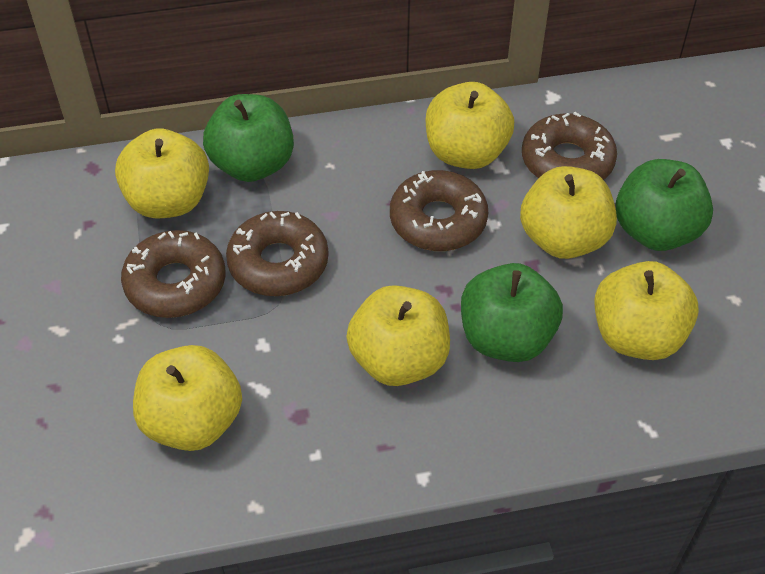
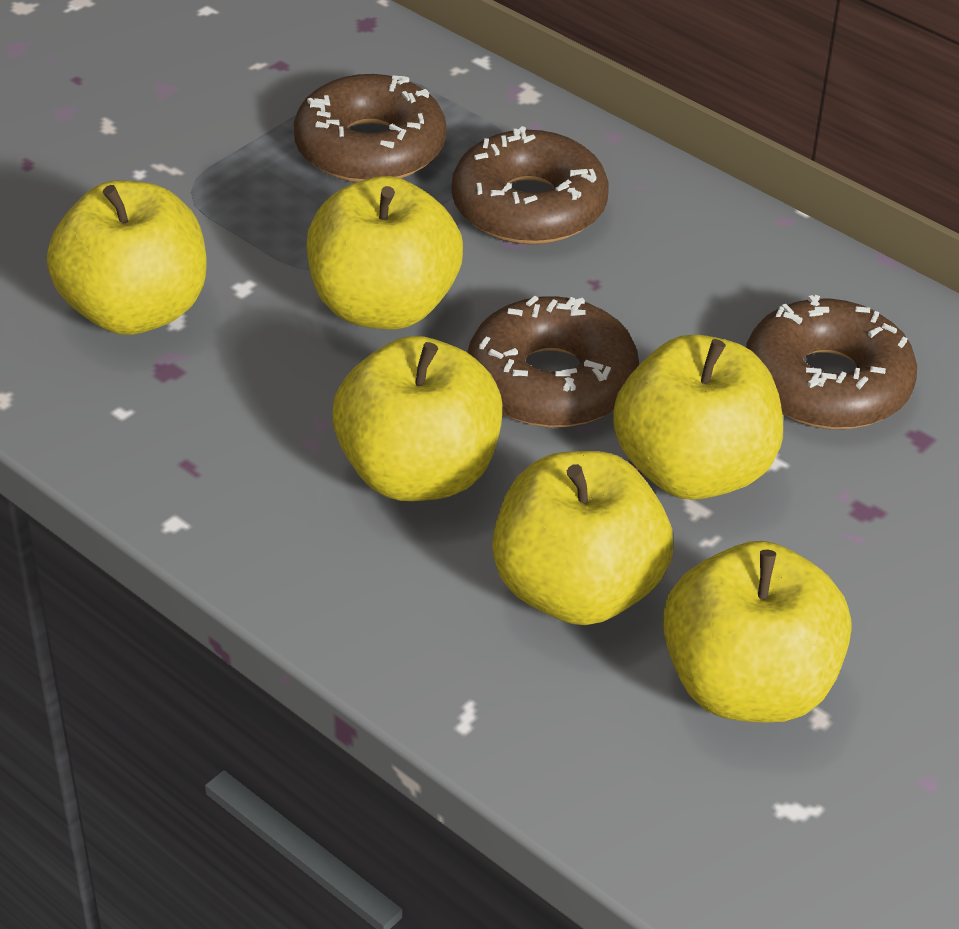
green apple: [203,94,294,182] [461,263,563,362] [615,159,713,251] = 3 -> none = 0

